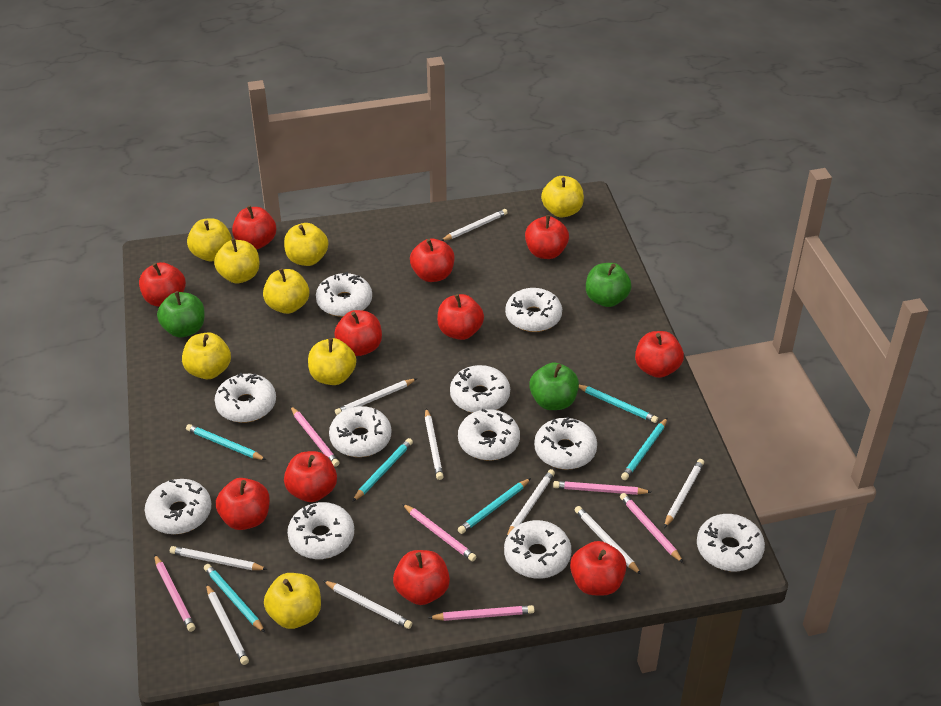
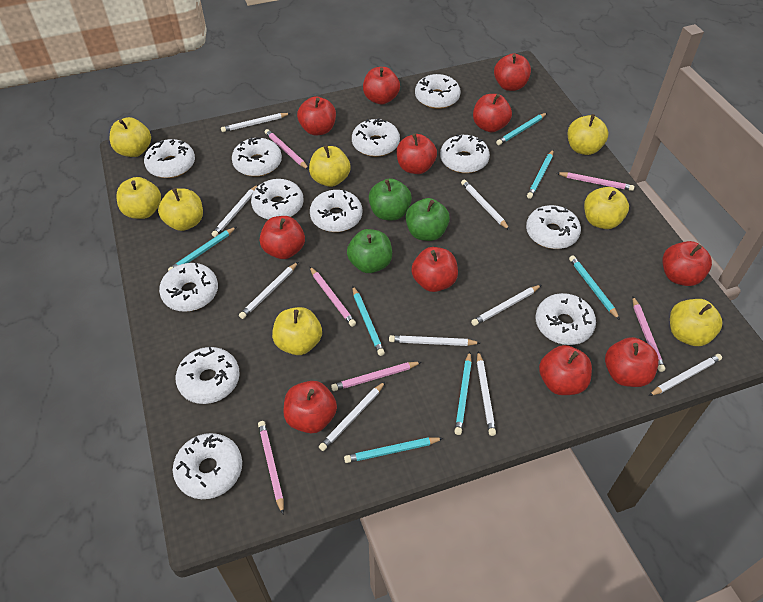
turquoise pencil: [186,424,266,460] [204,564,265,633] [352,438,413,502] [458,478,531,534] [579,385,658,423] [621,417,668,480] = 6 -> [168,227,236,271] [344,437,443,463] [352,286,385,356] [454,351,472,435] [496,113,547,145] [527,150,554,199] [569,255,620,320] = 7
white donut: [145,479,211,534] [215,373,276,423] [287,502,354,559] [316,272,372,317] [329,406,391,457] [450,365,510,413] [458,409,520,460] [504,520,571,579] [505,288,562,332] [534,417,597,470] [697,514,765,571] = 11 -> [144,139,195,178] [159,263,218,312] [173,433,242,499] [176,346,240,404] [232,137,282,177] [251,179,304,220] [310,190,362,232] [352,118,400,157] [415,74,461,109] [440,134,490,173] [526,205,581,249] [535,293,596,345] = 12

